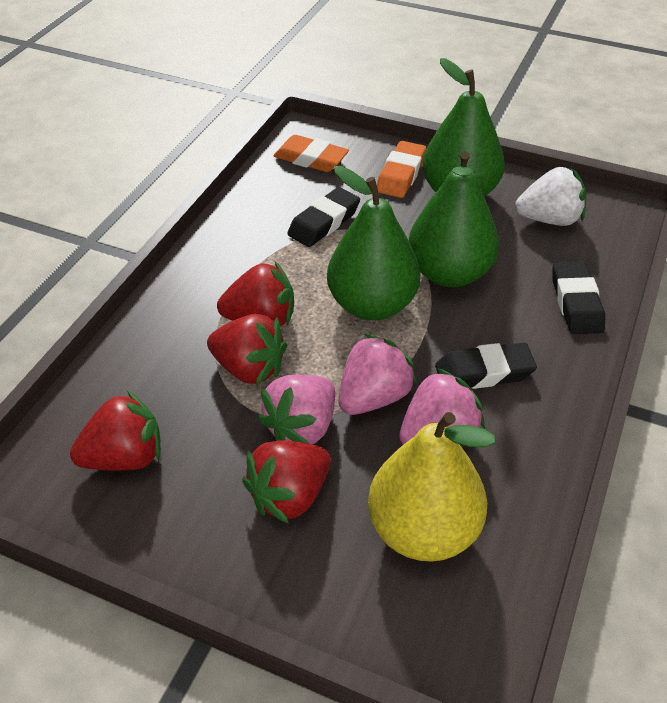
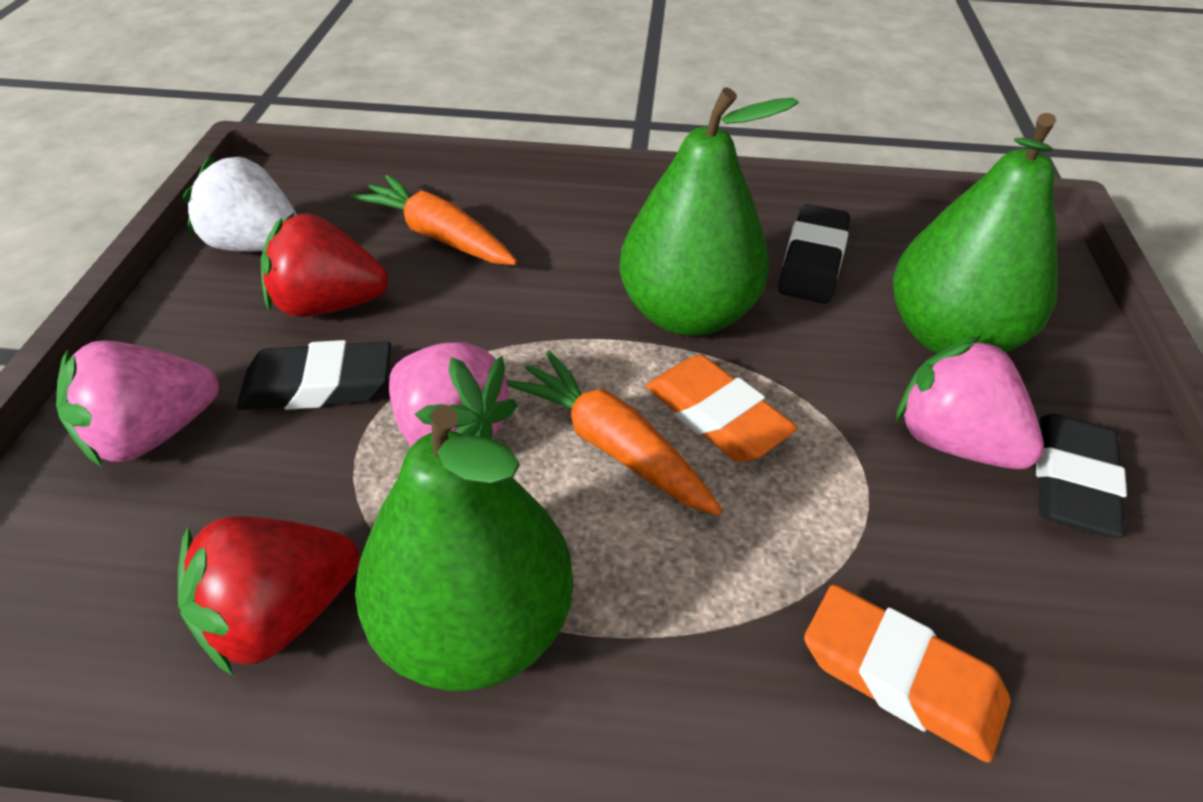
orange carrot: none = 0 -> [350,175,517,265] [507,350,723,516] = 2
red strawberry: [70,390,161,471] [207,314,287,386] [217,261,294,326] [242,440,331,524] = 4 -> [178,516,359,676] [261,212,388,317] = 2
yellow pear: [368,412,495,562] = 1 -> none = 0

